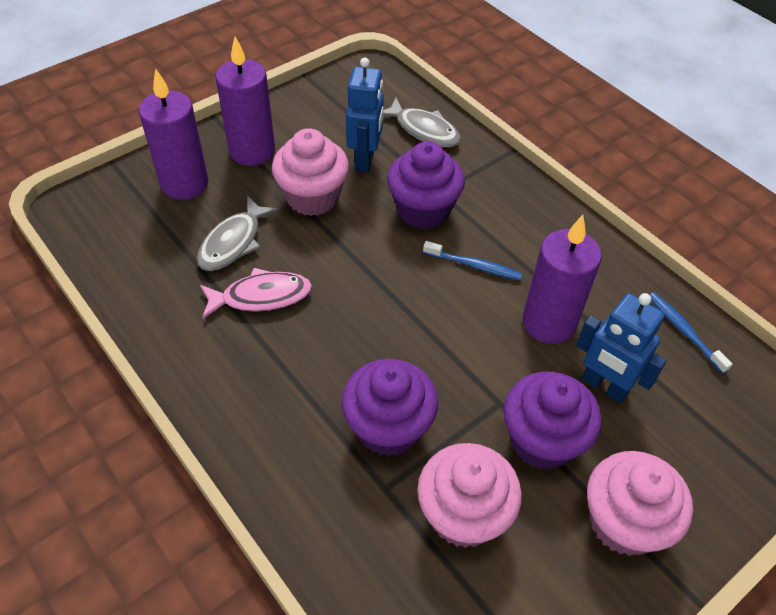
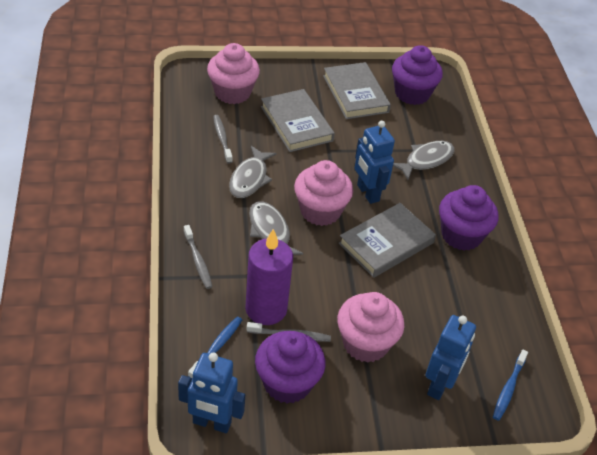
blue robot: [346,58,384,172] [576,293,667,403] = 2 -> [178,352,245,433] [355,121,395,204] [426,315,476,400] = 3
grey book: none = 0 -> [261,89,335,152] [323,62,391,119] [339,203,436,278] = 3
grey fish: [197,196,279,271] [383,98,461,147] = 2 -> [229,146,277,198] [249,201,303,255] [393,141,454,180] = 3
grey toothbrush: none = 0 -> [184,225,212,289] [213,115,233,164] [247,322,331,342] = 3
pink fish: [200,268,312,319] = 1 -> none = 0
purple candle: [139,68,208,200] [215,37,275,166] [523,215,602,344] = 3 -> [245,229,293,325] = 1

